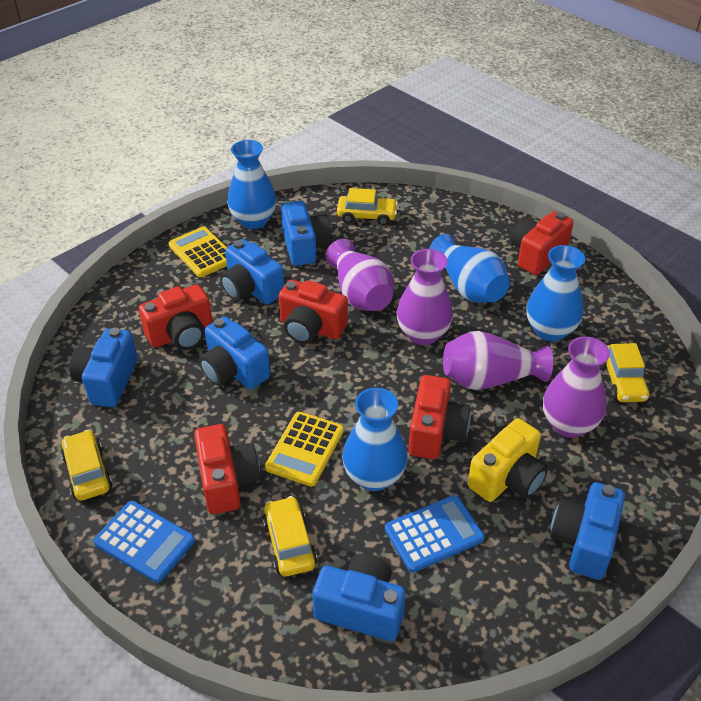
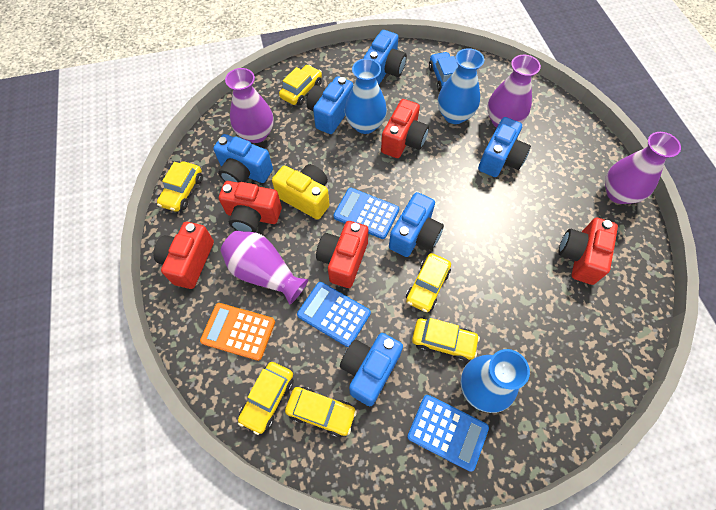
blue calculator: [93,501,195,583] [385,495,485,573] = 2 -> [297,282,371,347] [333,188,399,239] [407,395,489,472] = 3
blue car: none = 0 -> [429,52,458,92] = 1
blue vase: [227,140,277,229] [342,388,408,491] [429,234,510,303] [526,245,585,342] = 4 -> [345,58,387,134] [438,48,484,124] [460,349,530,413] = 3
orange calculator: none = 0 -> [200,303,275,361] = 1
yellow calculator: [169,227,227,277] [265,412,344,487] = 2 -> none = 0
yellow car: [61,430,112,501] [263,496,317,576] [337,188,398,225] [601,343,650,402] = 4 -> [157,161,203,212] [238,362,294,435] [279,65,322,106] [285,387,357,437] [406,253,451,312] [412,318,480,362] = 6

